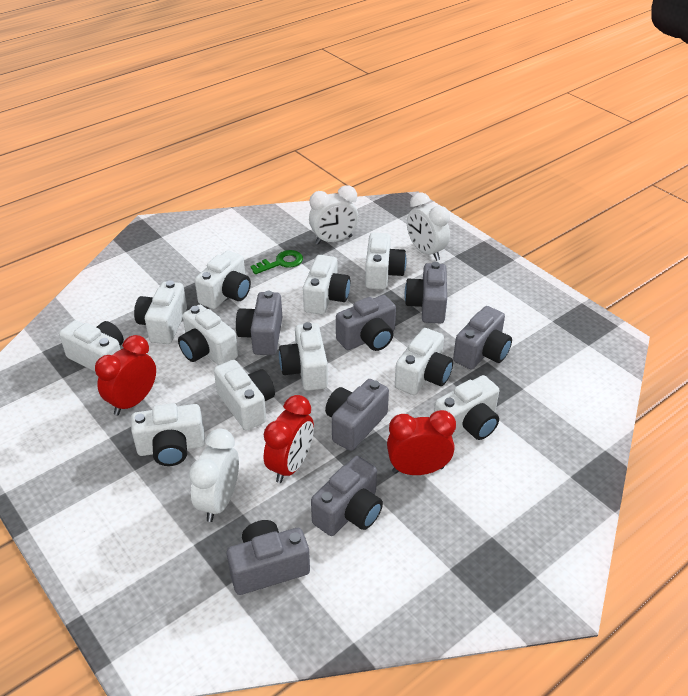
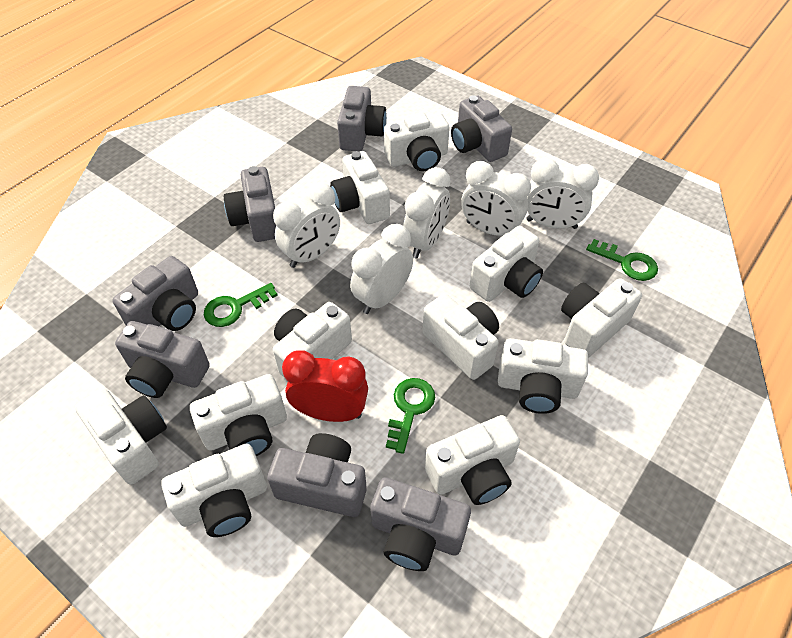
green key: [250,250,303,274] = 1 -> [204,283,278,327] [386,378,435,454] [586,239,658,281] = 3
red clock: [95,335,156,415] [264,395,314,483] [387,410,456,475] = 3 -> [282,350,368,422] = 1
white clock: [189,429,239,522] [309,185,358,245] [407,192,450,261] = 3 -> [273,183,340,268] [350,224,413,314] [403,167,451,258] [461,161,531,236] [526,158,599,229] = 5

